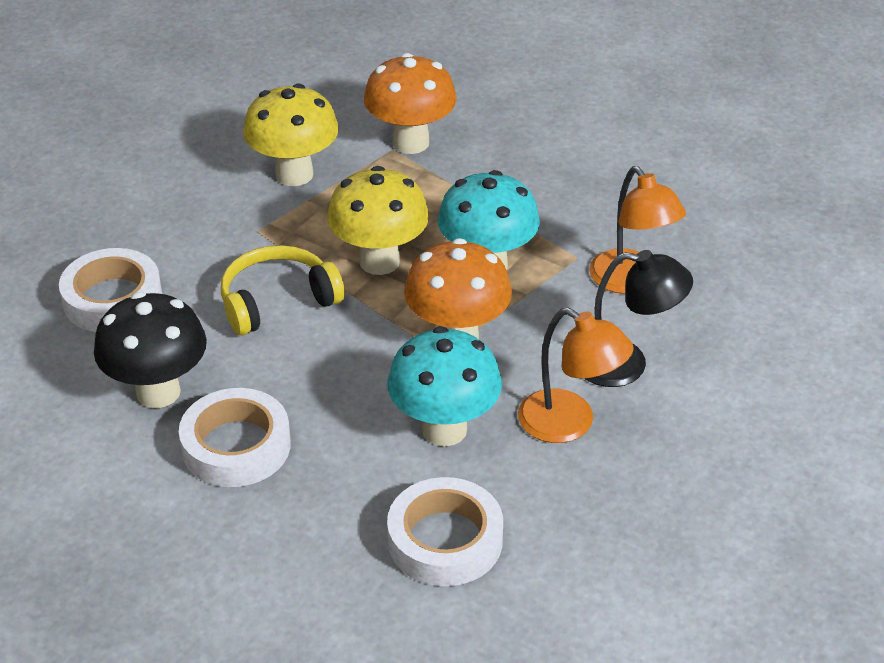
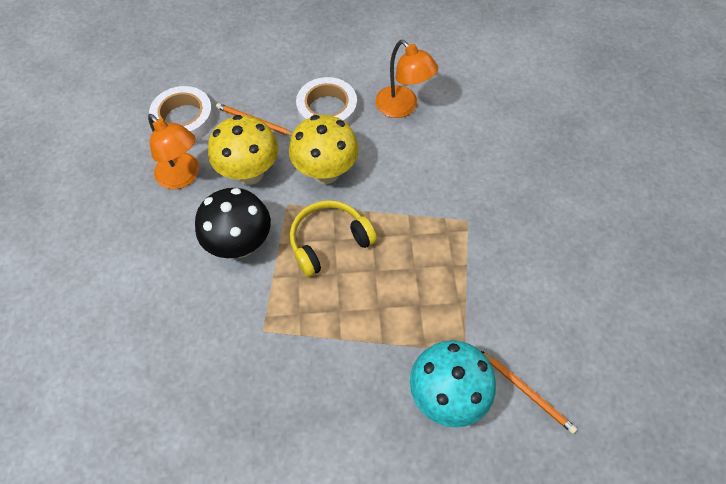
black lamp: [584,250,693,387] = 1 -> none = 0
orange mushroom: [364,53,457,154] [404,238,512,339] = 2 -> none = 0
orange pencil: none = 0 -> [216,103,293,136] [481,351,577,434] = 2
turquoise mushroom: [387,326,502,446] [438,170,540,270] = 2 -> [410,340,496,428] = 1
white tape: [59,248,162,332] [179,388,291,487] [387,477,503,586] = 3 -> [149,86,215,141] [296,77,357,126] = 2

